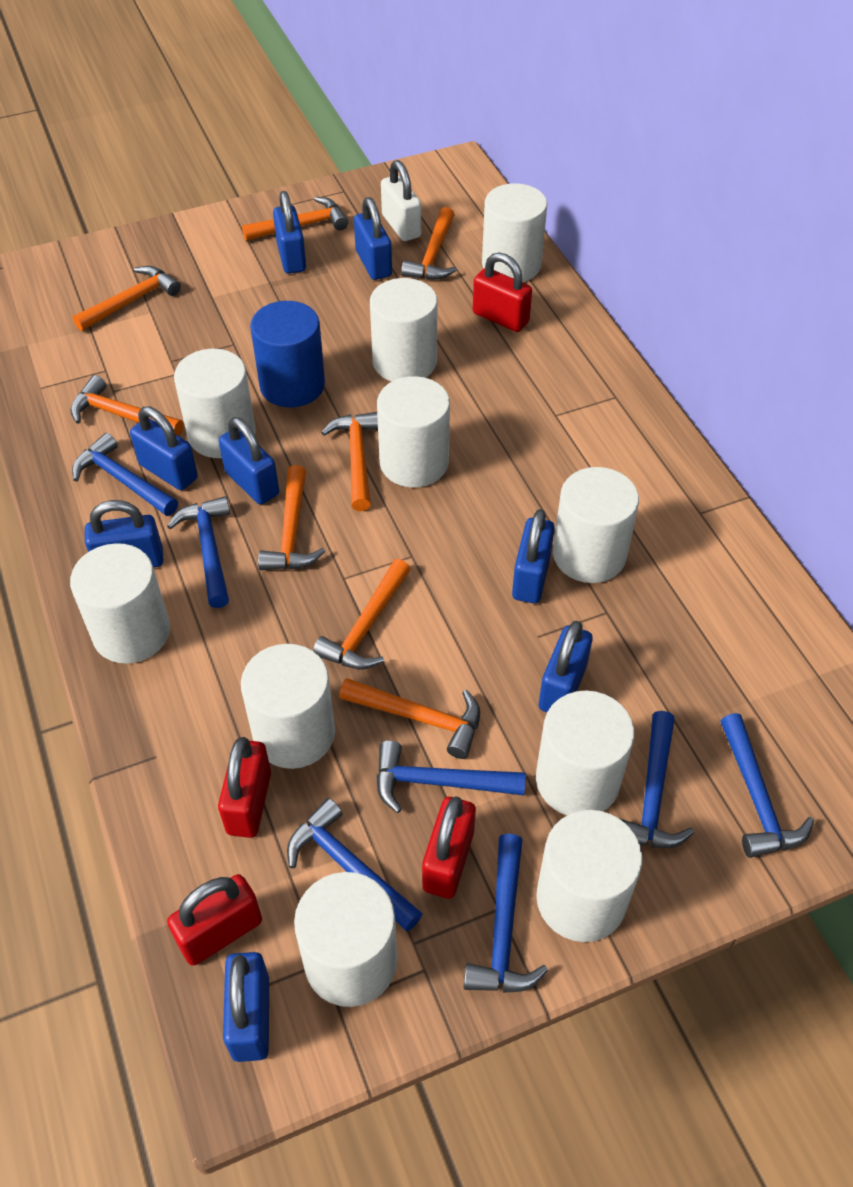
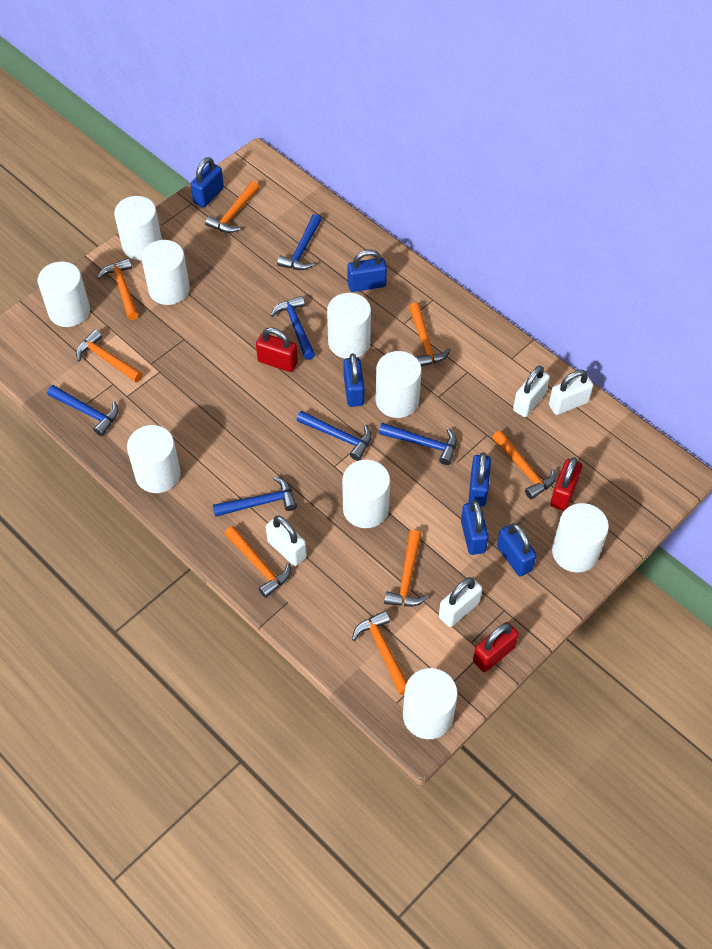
blue cylinder: [250,301,325,407] = 1 -> none = 0
blue hammer: [72,433,178,516] [167,496,230,608] [287,798,423,932] [376,740,526,813] [463,834,548,993] [621,711,694,848] [720,713,814,858] = 7 -> [47,385,118,436] [213,476,297,517] [270,296,315,360] [277,214,322,270] [297,411,372,461] [379,423,457,465] = 6
blue padlock: [85,500,163,567] [130,406,198,490] [219,417,279,505] [223,952,269,1062] [273,191,306,274] [354,197,392,280] [512,509,555,603] [539,621,593,712] = 8 -> [190,157,224,208] [344,353,364,407] [347,249,387,292] [461,500,489,555] [468,452,491,507] [497,523,537,577] = 6
red padlock: [167,874,262,966] [218,737,271,838] [422,796,476,899] [473,252,532,332] = 4 -> [256,327,298,372] [473,622,519,672] [550,457,582,511] = 3
white cylinder: [70,543,170,664] [174,349,256,458] [241,644,335,769] [294,872,397,1007] [370,278,437,381] [377,376,450,488] [482,183,547,282] [536,691,634,815] [536,810,642,942] [553,467,639,583] = 10 -> [38,261,90,327] [114,196,162,260] [127,425,181,493] [141,240,190,305] [327,293,371,359] [342,460,390,528] [376,351,422,418] [403,668,458,739] [552,503,609,572] = 9
white padlock: [381,160,421,241] = 1 -> [266,516,307,566] [439,577,482,627] [513,366,550,417] [549,370,593,415] = 4

